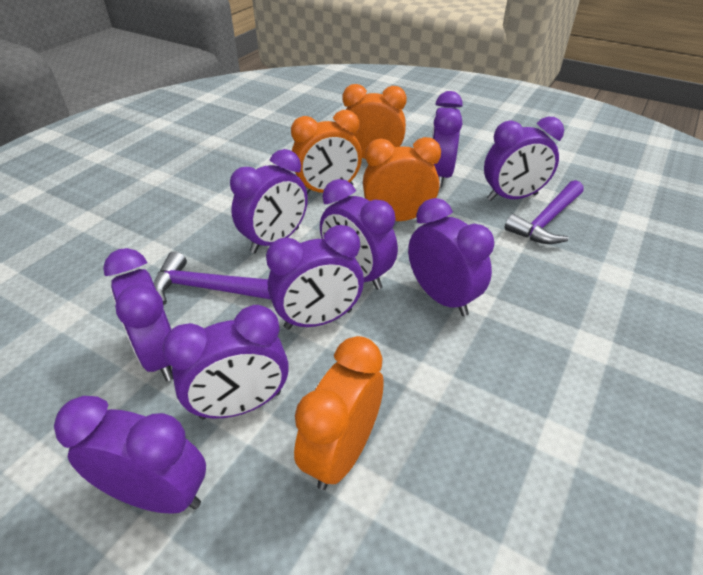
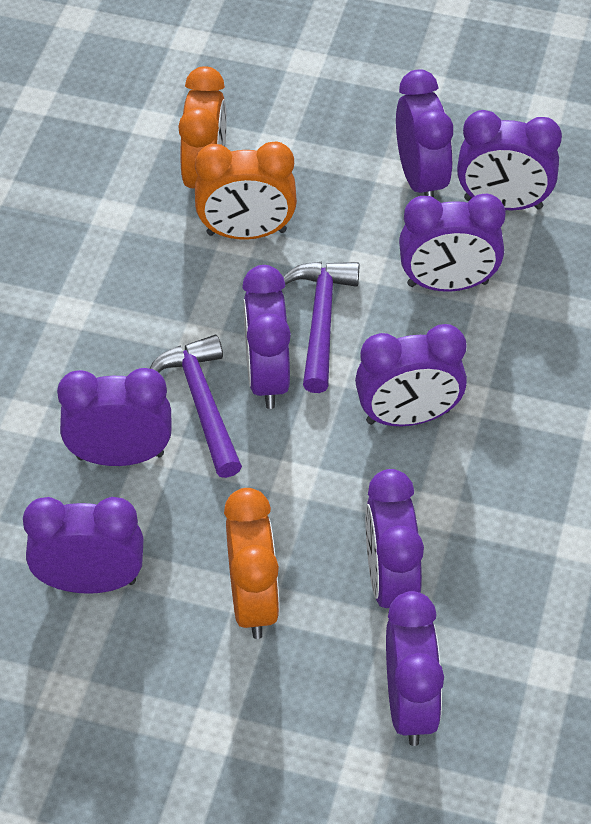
orange clock: [291,110,362,194] [294,336,384,490] [343,84,407,159] [363,137,441,221] = 4 -> [178,66,227,189] [195,141,297,240] [224,488,280,639] = 3

